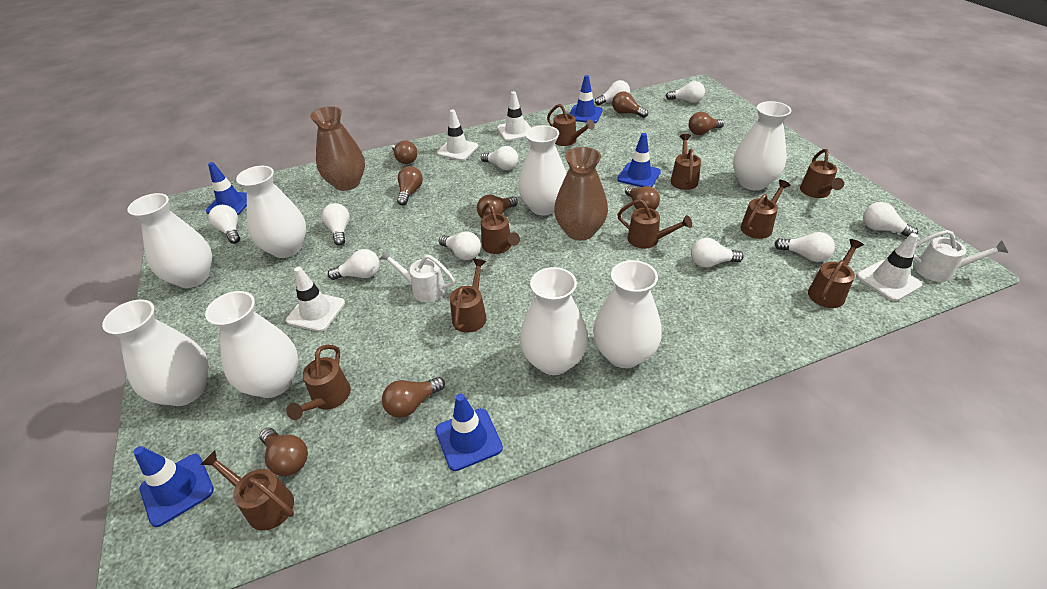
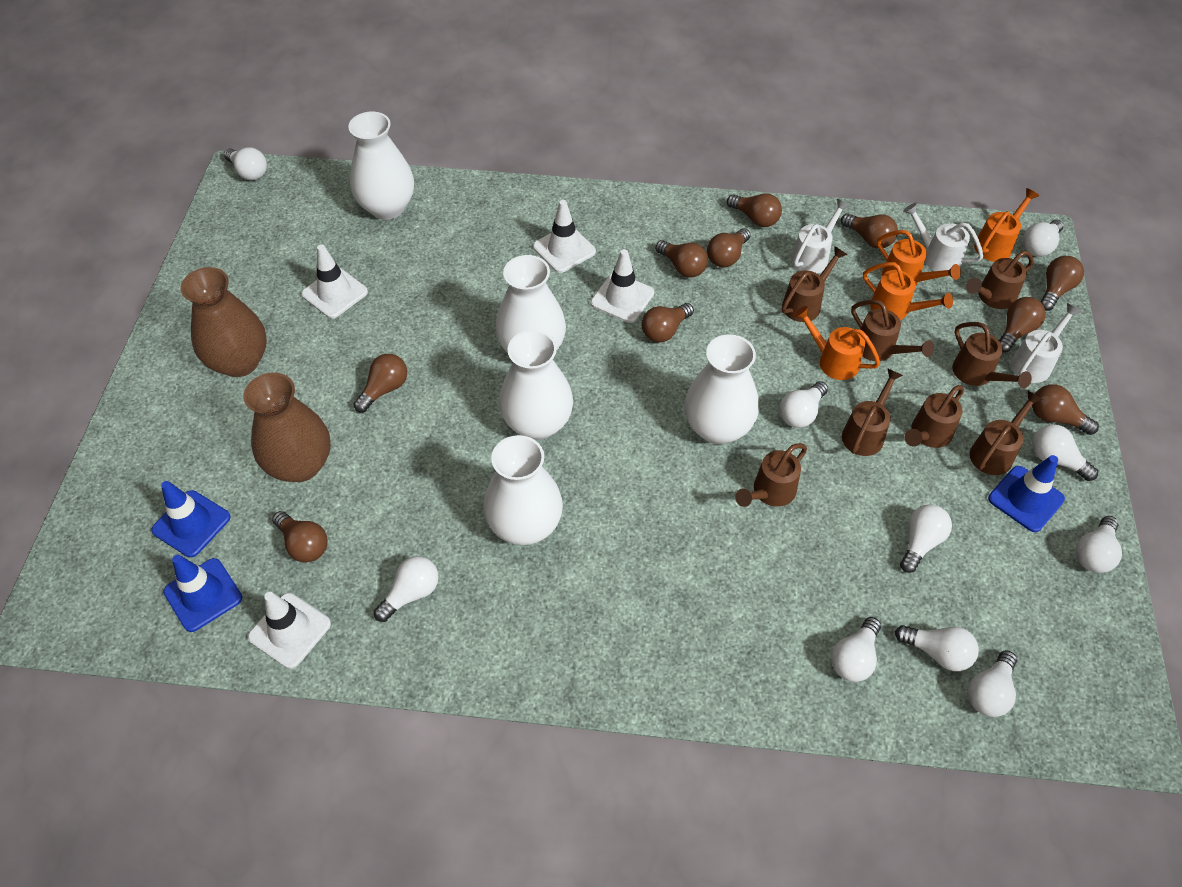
blue traffic cone: [133,446,214,527] [206,162,247,215] [435,394,503,471] [569,75,603,123] [617,133,661,187] = 5 -> [151,481,231,557] [163,555,242,632] [988,455,1065,532] = 3
brown light bulb: [259,428,308,476] [382,377,445,418] [392,140,417,164] [397,166,423,205] [477,195,518,218] [612,91,648,118] [625,186,660,210] [689,112,724,135] = 8 -> [272,511,328,562] [354,354,407,413] [642,303,694,343] [656,240,708,277] [707,228,751,267] [727,193,782,227] [841,213,898,249] [999,297,1046,352] [1032,384,1099,435] [1040,256,1084,311] = 10
brown watering can: [200,450,294,531] [286,345,351,420] [450,259,487,333] [481,203,520,254] [547,104,595,146] [617,199,692,249] [670,134,701,190] [741,180,791,239] [800,149,844,198] [808,239,864,308] = 10 -> [735,443,807,507] [782,246,847,322] [842,368,903,456] [851,300,934,361] [905,385,964,448] [952,322,1032,388] [966,251,1034,309] [970,391,1043,475] = 8
orange watering can: none = 0 -> [794,306,880,380] [863,262,953,320] [877,230,961,285] [974,188,1039,262] = 4
white vase: [102,299,209,406] [127,193,212,288] [205,291,298,398] [236,166,306,258] [518,125,567,215] [520,267,588,375] [593,260,662,368] [733,101,792,190] = 8 -> [348,112,414,220] [483,435,563,545] [495,255,566,353] [499,330,573,440] [684,334,759,444] = 5
white watering can: [380,249,455,303] [913,230,1008,282] = 2 -> [791,199,850,274] [903,203,983,271] [1010,303,1082,383] = 3

